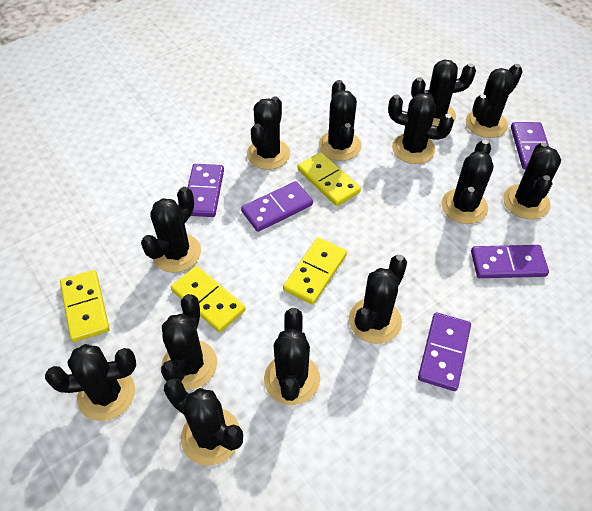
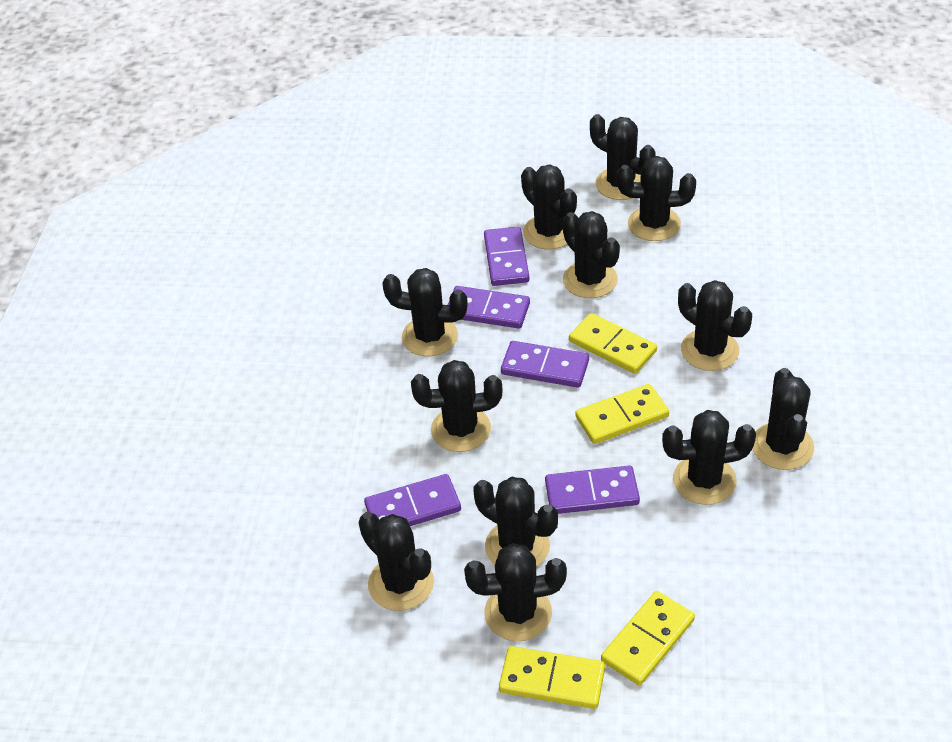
black cactus: [45,344,136,421] [141,187,201,273] [161,294,217,390] [164,378,243,466] [247,96,290,170] [264,308,320,405] [319,80,362,161] [349,255,407,344] [388,93,454,164] [411,60,476,126] [441,140,494,224] [466,64,523,138] [503,142,561,220] = 13 -> [358,512,434,611] [382,268,468,356] [411,360,503,452] [464,543,567,641] [473,477,558,567] [521,164,577,250] [563,211,620,298] [590,114,656,200] [617,156,696,241] [662,410,756,505] [678,280,752,371] [753,368,814,470] = 12

